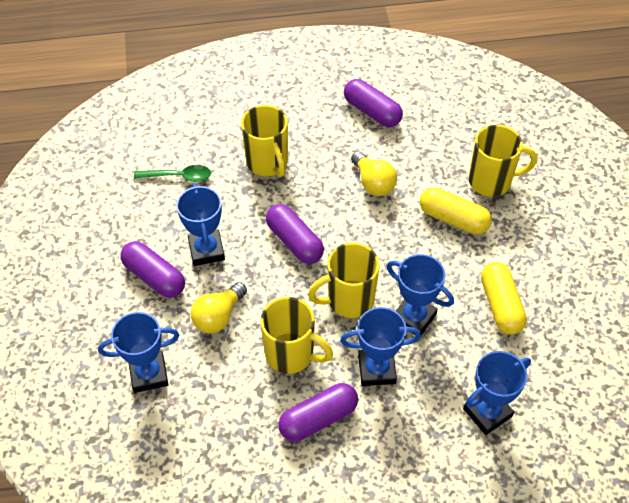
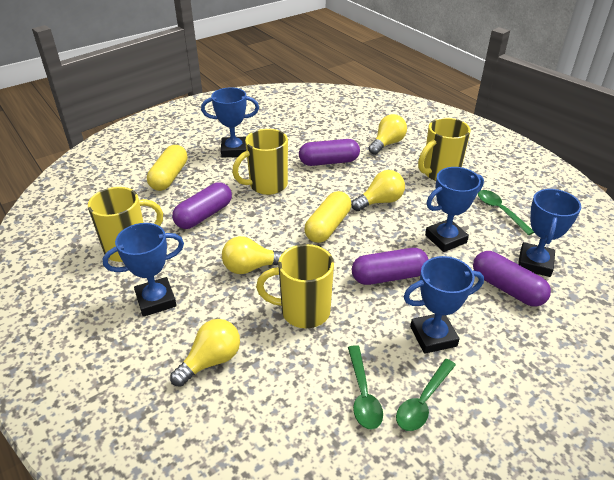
green spoon: [134,165,211,182] = 1 -> [348,345,383,429] [396,359,456,431] [478,190,534,235] = 3
yellow light bulb: [190,282,247,333] [351,151,397,196] = 2 -> [170,319,240,387] [222,236,283,274] [351,170,405,211] [369,114,407,155] = 4

